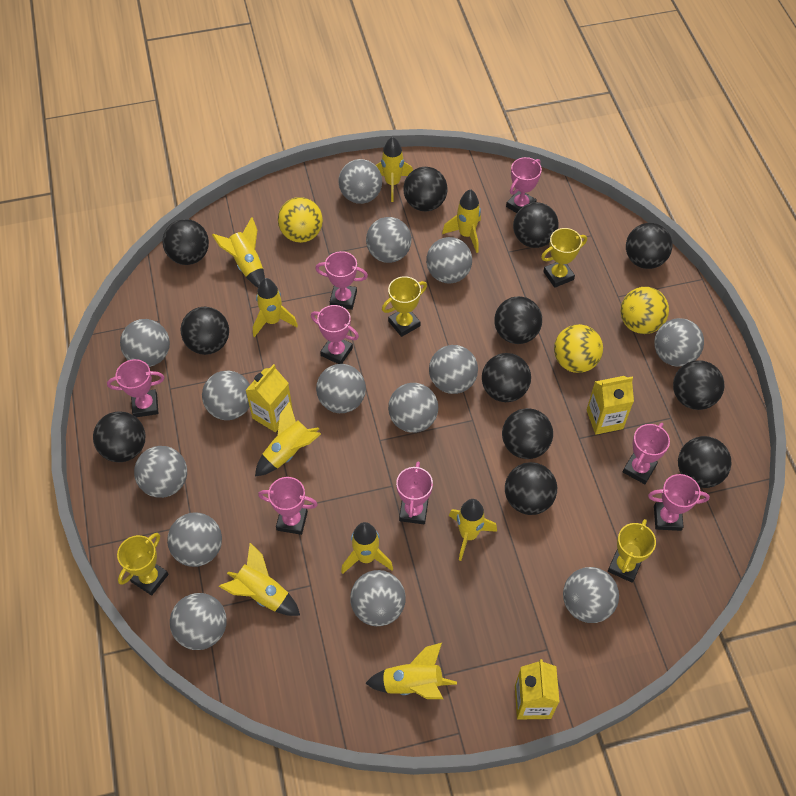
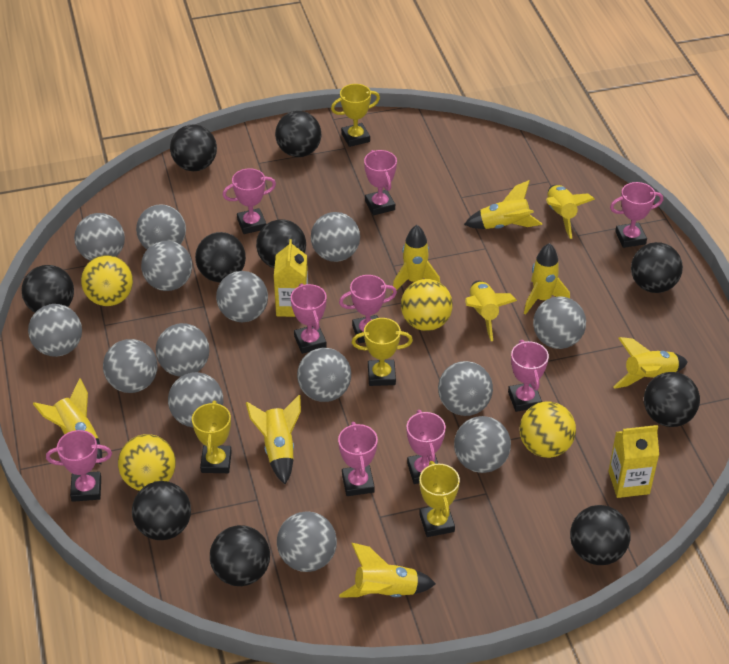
black ball: [93,411,146,462] [162,219,209,265] [181,307,229,355] [403,167,447,212] [482,353,531,402] [494,296,542,344] [502,408,553,459] [505,462,557,515] [513,202,558,248] [626,223,672,269] [673,360,724,410] [678,436,731,488] = 12 -> [21,265,74,313] [132,481,191,540] [170,125,217,171] [195,232,246,282] [210,525,270,586] [256,219,306,268] [275,111,321,157] [570,505,631,565] [631,242,683,293] [644,372,700,427] = 10
pink trophy: [107,359,165,417] [258,477,318,535] [311,305,359,364] [315,251,368,310] [396,461,433,524] [506,157,542,213] [623,423,670,484] [648,474,710,531] = 8 -> [46,430,112,502] [223,168,276,234] [291,283,327,354] [338,422,378,496] [339,275,397,343] [364,150,397,215] [407,410,446,484] [508,340,549,412] [610,182,663,248] = 9
yellow ball: [278,197,323,243] [554,324,603,373] [620,287,669,334] = 3 -> [81,255,133,306] [118,434,176,491] [401,279,453,331] [519,402,576,458] = 4
yellow carton: [245,364,293,432] [515,659,560,719] [587,376,634,435] = 3 -> [274,239,308,317] [608,425,659,498] = 2

